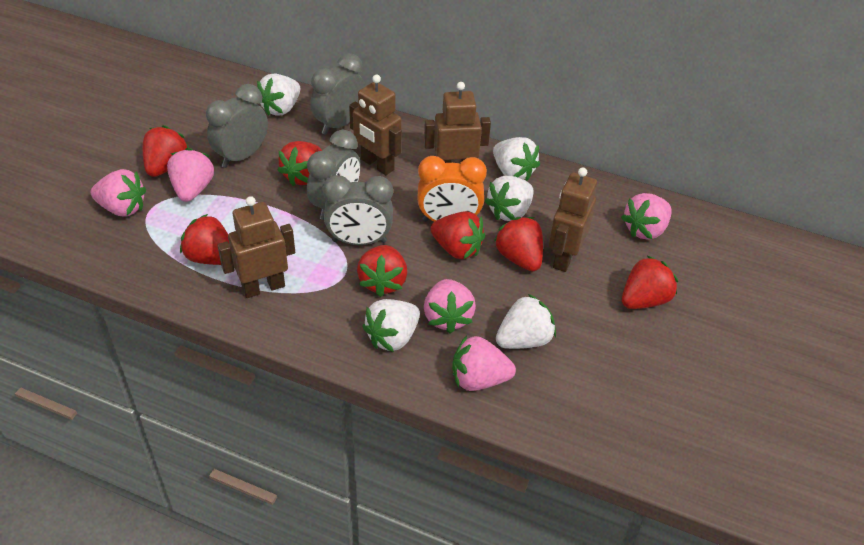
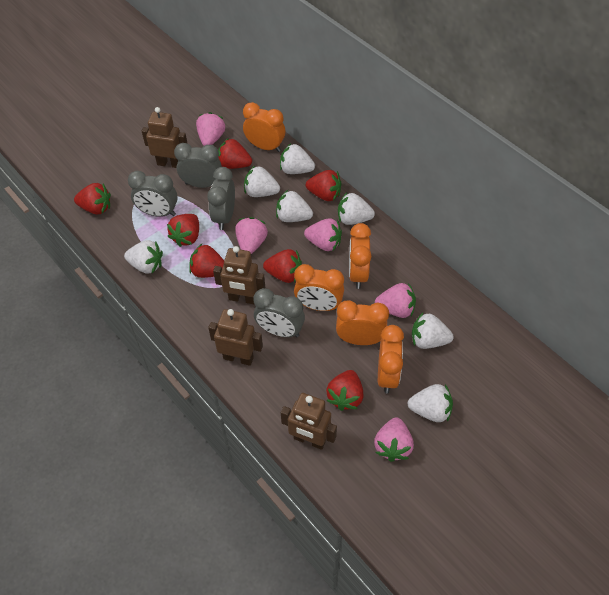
orange clock: [417,156,487,222] = 1 -> [243,102,285,152] [294,264,344,311] [336,300,389,345] [349,223,371,289] [378,325,404,394] = 5
white strawberry: [257,74,300,116] [362,299,420,352] [485,176,533,221] [493,137,540,181] [496,294,556,349] = 5 -> [124,240,163,274] [244,166,280,197] [276,190,313,222] [280,144,315,174] [338,193,375,225] [408,384,453,422] [412,313,454,349] = 7

